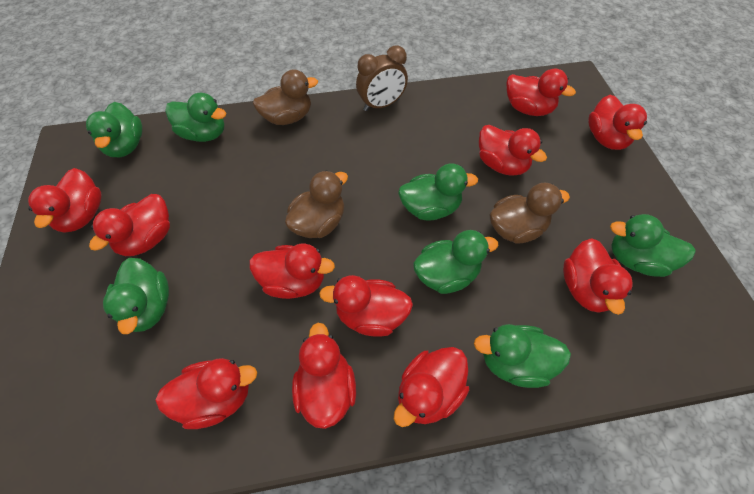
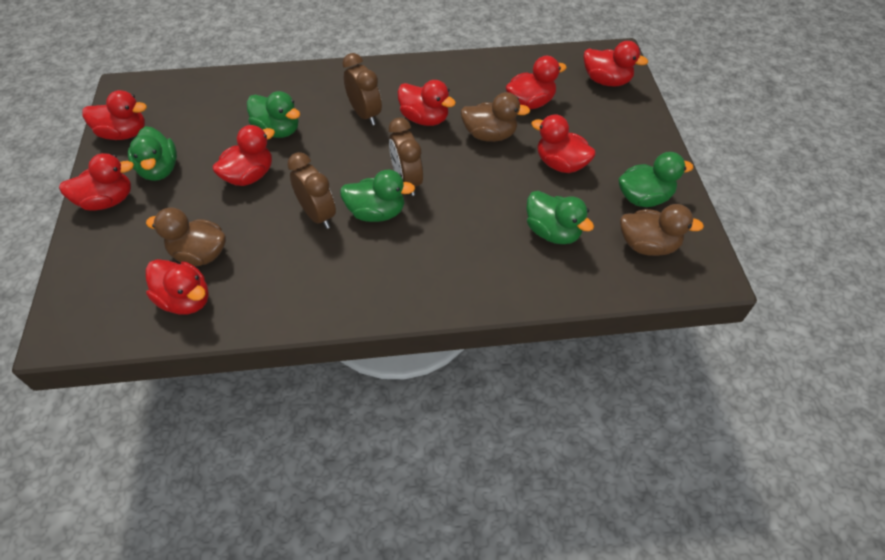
brown clock: [356,46,408,111] = 1 -> [287,152,336,229] [342,53,382,125] [389,117,423,196] = 3
green duck: [86,102,142,157] [103,258,169,334] [165,93,226,142] [398,164,478,221] [413,230,499,294] [474,324,571,388] [610,214,696,277] = 7 -> [128,126,177,181] [247,91,300,138] [340,170,415,222] [526,191,594,244] [618,152,693,207] = 5
red duck: [28,168,102,233] [89,194,170,256] [155,358,257,429] [249,244,335,299] [292,323,356,429] [319,275,413,337] [394,347,469,427] [479,125,547,176] [506,68,576,116] [563,238,633,315] [588,95,647,150] = 11 -> [59,153,134,211] [82,90,147,140] [146,259,209,314] [212,125,275,186] [398,80,456,126] [506,56,567,109] [531,114,596,173] [584,41,648,87] = 8

